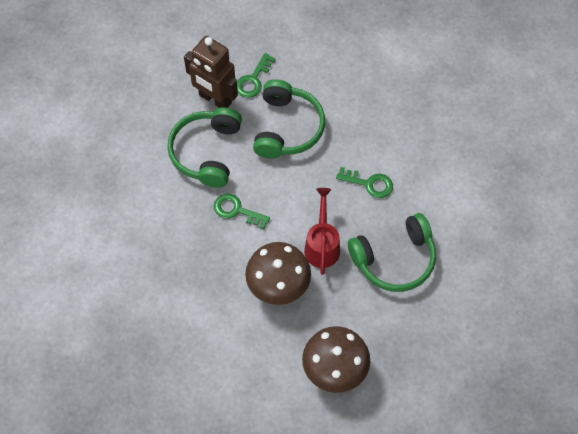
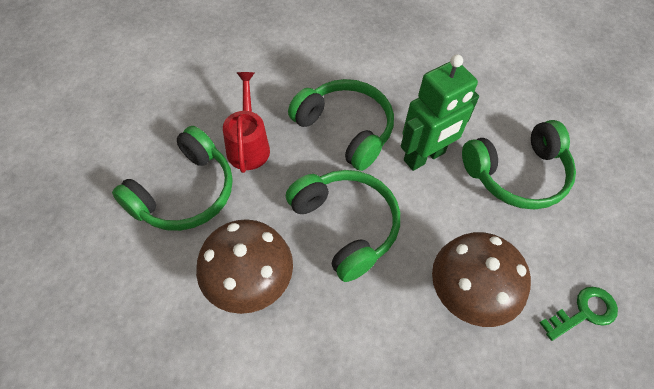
brown robot: [184,36,238,108] = 1 -> none = 0
green headphones: [167,107,242,188] [253,79,325,159] [348,213,436,292] = 3 -> [112,126,233,231] [286,170,400,282] [288,79,394,171] [462,120,576,210] = 4
green key: [214,194,270,229] [237,53,276,98] [336,167,393,198] = 3 -> [539,287,618,341] = 1
green robot: none = 0 -> [401,54,479,171] = 1

